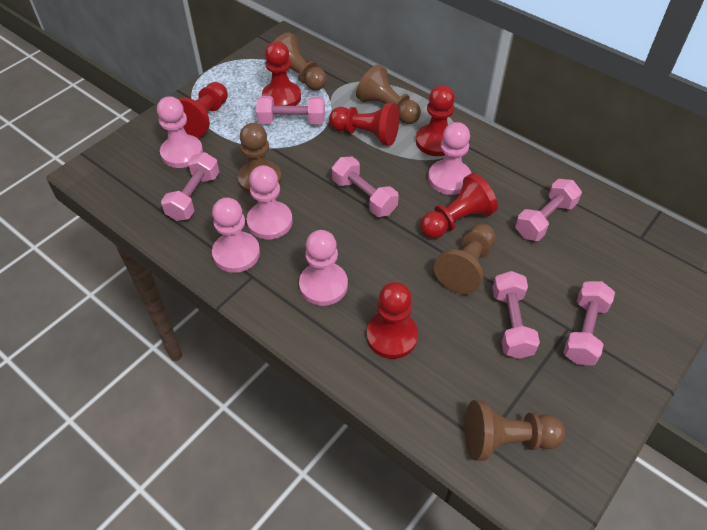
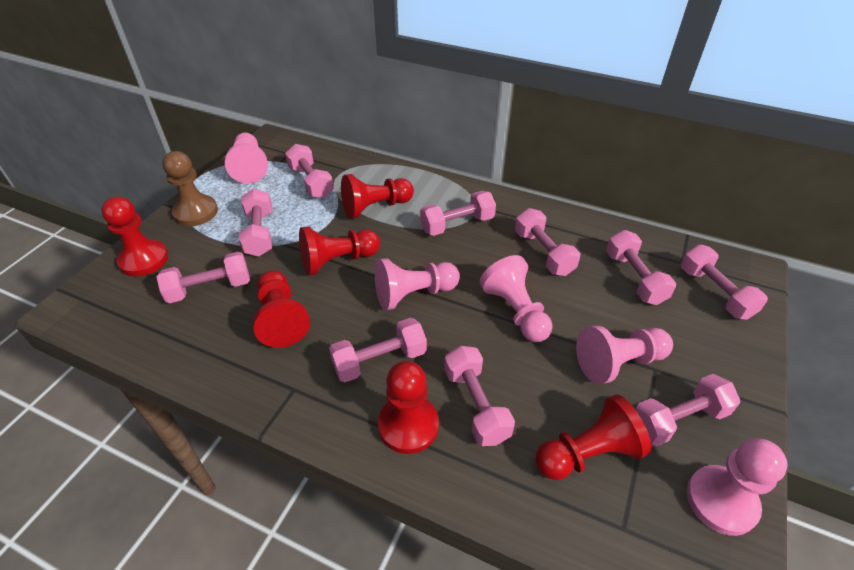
brown pawn: [238,123,282,194] [274,33,327,90] [356,65,421,124] [434,223,496,294] [464,400,565,461] = 5 -> [162,151,218,226] = 1
pink dumbbell: [161,152,219,221] [256,96,325,124] [332,157,399,217] [492,271,540,359] [515,179,582,241] [563,281,615,366] = 6 -> [157,252,250,303] [239,189,272,257] [285,144,334,198] [329,318,427,382] [420,191,496,236] [444,346,515,446] [515,208,580,276] [606,230,676,305] [635,374,740,446] [681,244,768,320] = 10

